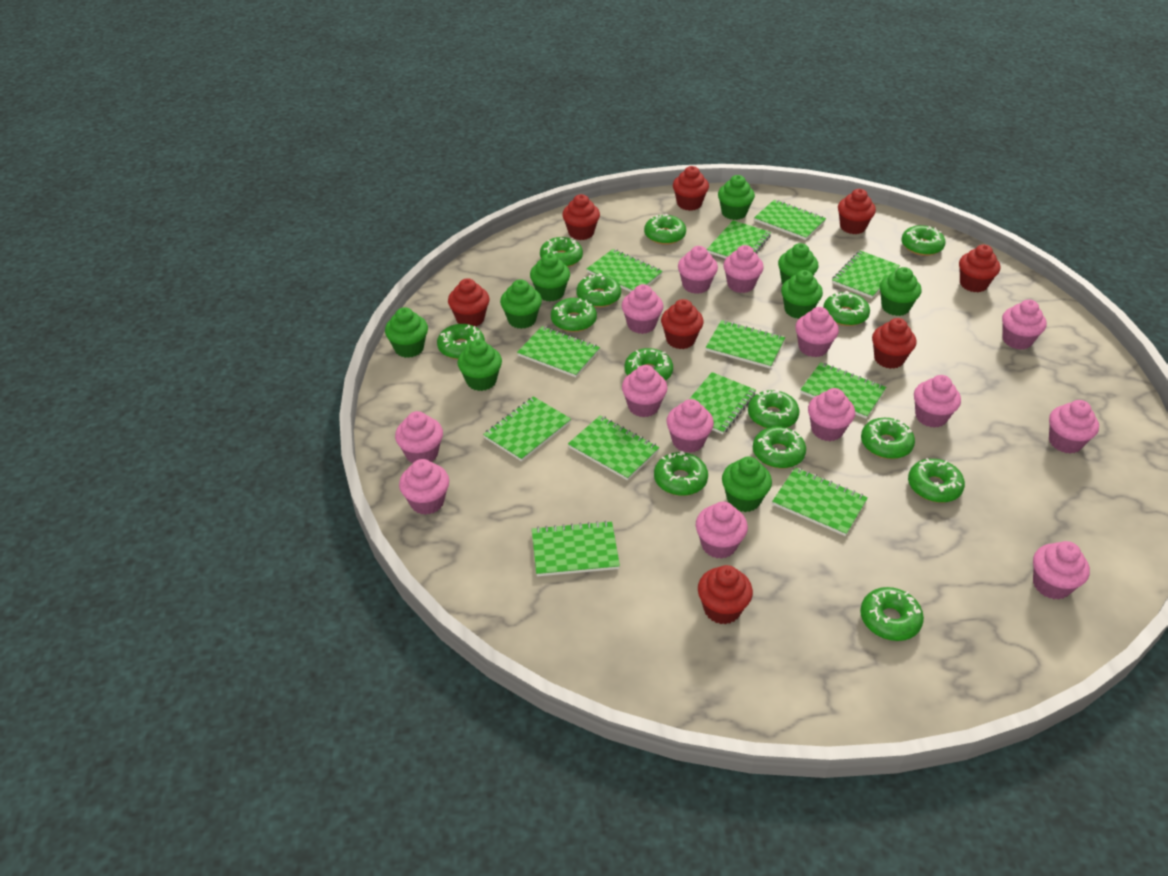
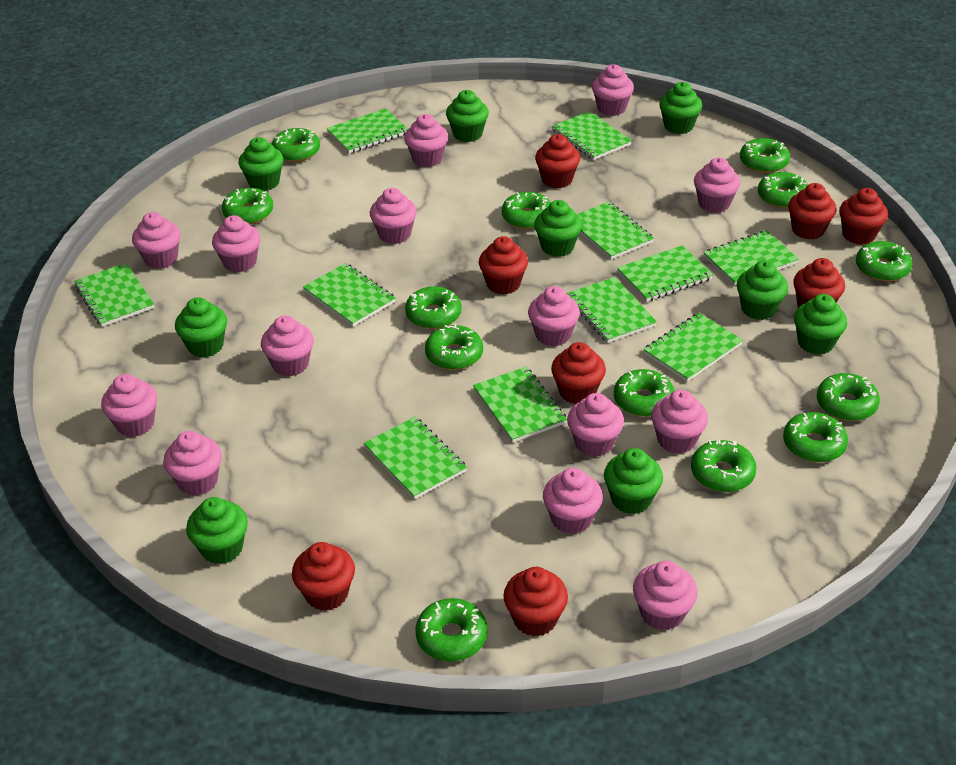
green donut: [437,324,485,359] [540,237,583,267] [551,298,597,332] [576,273,621,307] [625,348,673,381] [644,214,686,245] [654,451,708,496] [748,389,799,428] [753,427,806,468] [823,291,870,326] [860,587,924,641] [861,418,915,459] [901,225,946,256] [908,458,965,503] = 14 -> [222,188,273,224] [272,128,320,162] [405,286,462,329] [416,598,487,661] [425,324,483,370] [502,192,551,229] [614,369,674,417] [691,440,757,492] [740,138,790,173] [758,172,808,209] [783,412,848,462] [817,373,880,421] [856,241,913,282] = 13
green notebook: [483,396,571,462] [517,326,600,377] [532,521,620,576] [568,416,659,480] [587,249,663,292] [689,372,756,434] [706,320,785,368] [707,220,771,259] [754,200,826,240] [772,467,868,536] [800,362,886,419] [832,251,900,298] = 12 -> [74,263,154,327] [303,263,396,326] [326,108,408,153] [364,416,467,499] [473,367,567,443] [552,111,632,160] [567,277,657,343] [577,202,654,259] [617,245,713,302] [643,313,743,382] [703,230,799,285] = 11

